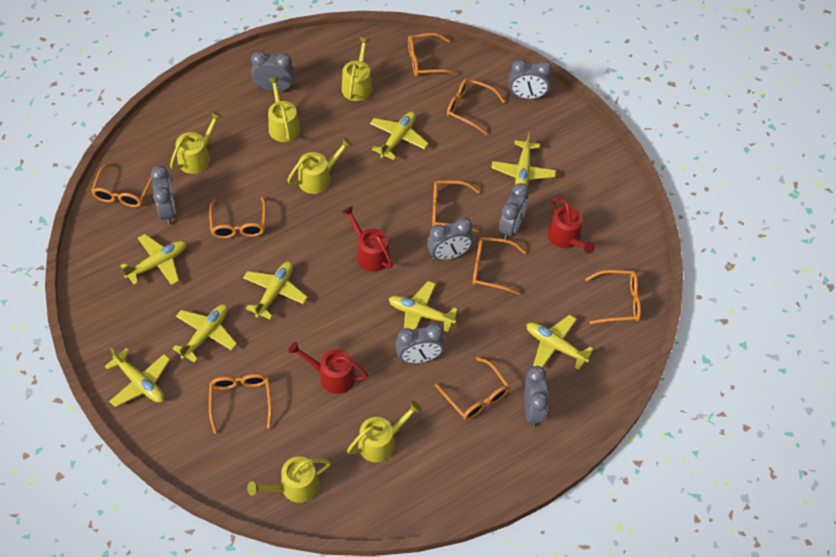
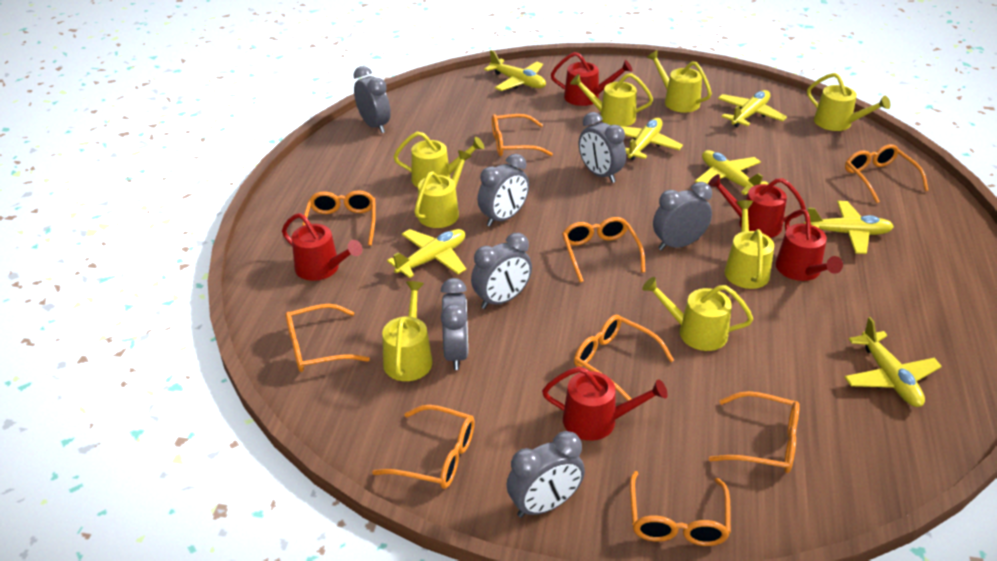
red watering can: [288,342,368,394] [342,206,393,272] [548,198,595,254] = 3 -> [282,213,362,281] [542,367,668,441] [551,52,632,106] [708,174,806,238] [775,209,843,281] = 5
yellow plane: [105,348,170,407] [121,234,186,285] [172,304,237,363] [243,261,308,319] [370,111,429,160] [389,281,458,332] [491,132,556,186] [526,315,593,370] = 8 -> [387,229,466,278] [484,50,546,91] [621,118,683,160] [695,150,769,195] [718,90,787,127] [804,201,894,254] [844,317,942,407] = 7
yellow watering can: [170,111,223,174] [247,456,331,503] [268,77,300,142] [287,138,352,194] [342,37,372,101] [347,401,422,462] = 6 -> [382,281,432,381] [393,131,484,188] [414,150,472,228] [570,73,653,127] [642,277,753,351] [647,50,712,113] [724,200,774,289] [807,73,890,131] = 8

